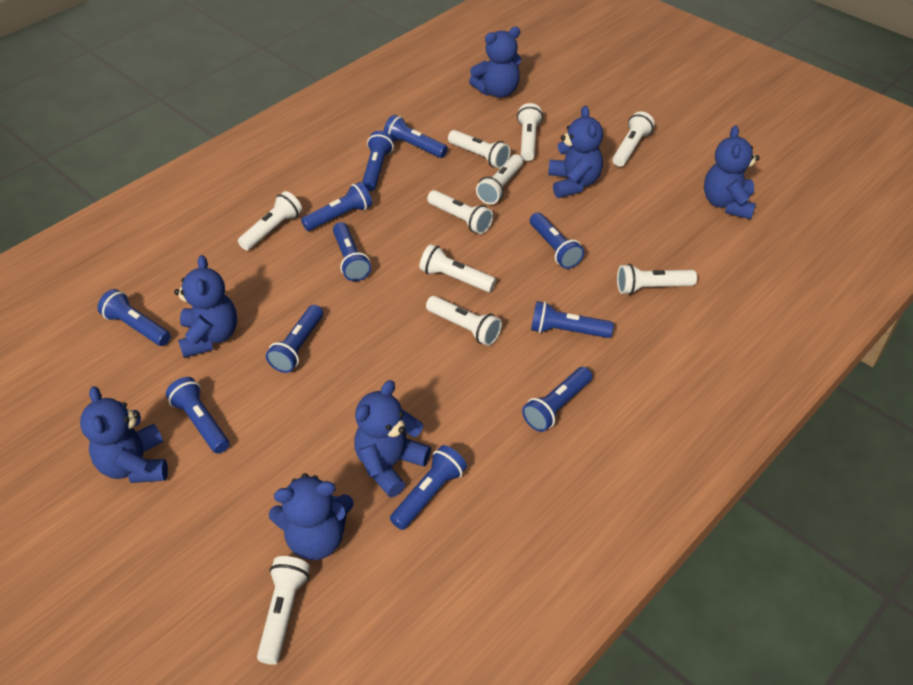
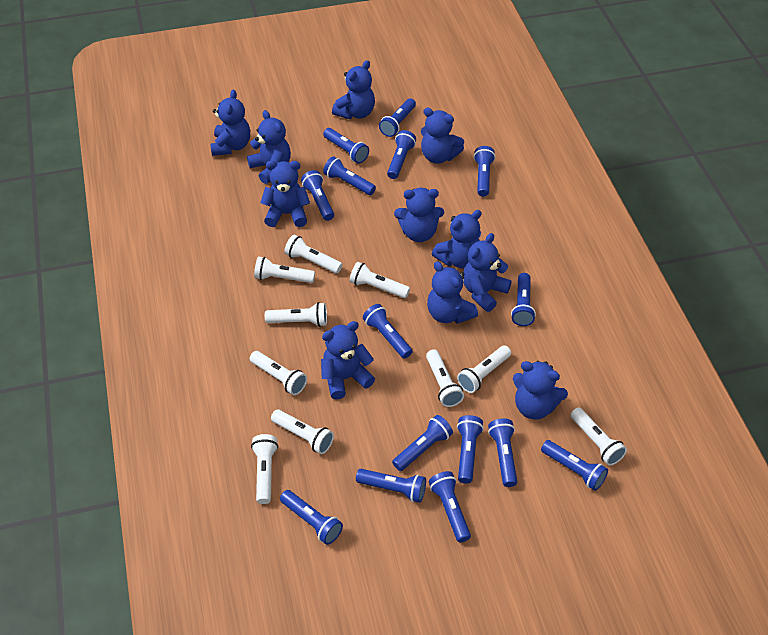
blue flashlight: [97,289,171,346] [166,377,229,454] [266,305,323,373] [301,182,372,231] [333,222,371,281] [362,131,394,191] [384,115,448,158] [390,445,467,530] [522,367,592,432] [530,213,584,269] [531,301,614,338] = 11 -> [280,490,343,545] [301,170,334,221] [323,128,369,163] [323,156,376,195] [356,469,426,503] [363,304,413,359] [379,98,416,137] [387,130,416,179] [392,415,453,471] [429,471,471,542] [457,415,484,484] [474,146,495,197] [488,418,517,487] [511,273,536,326] [541,440,608,491] = 15
blue teddy bear: [80,386,168,483] [174,255,237,358] [269,473,354,560] [354,380,431,497] [469,27,521,98] [548,106,603,198] [704,126,760,219] = 7 -> [210,90,250,156] [247,110,291,184] [260,161,310,227] [321,321,375,400] [332,60,375,119] [394,188,444,242] [421,108,464,164] [427,261,478,324] [432,210,482,268] [463,233,511,312] [513,361,568,419] = 11

